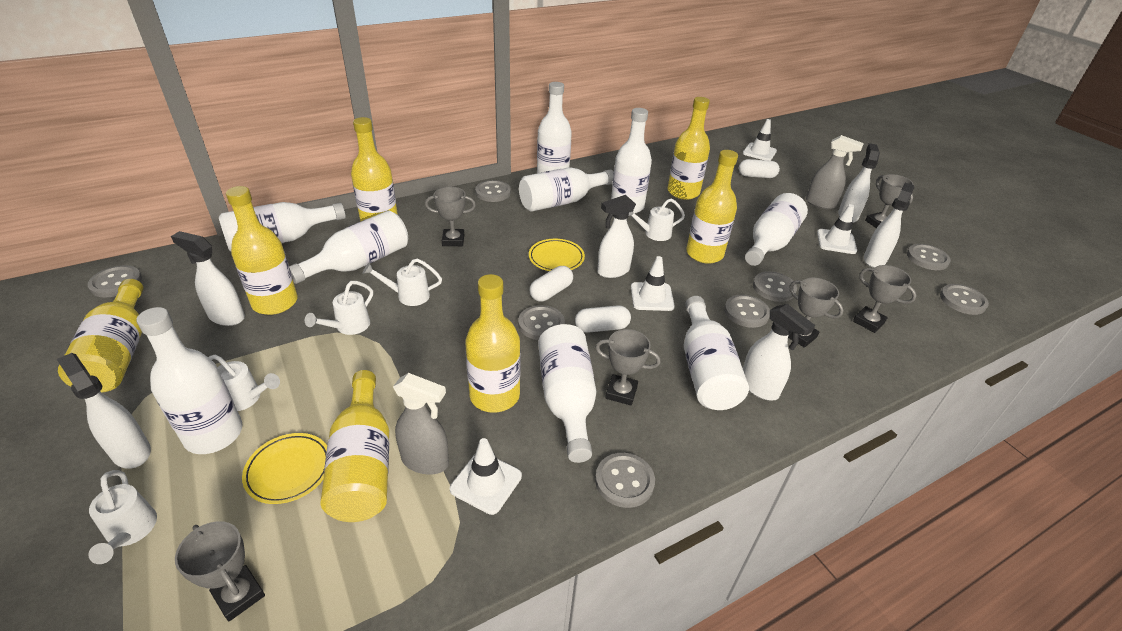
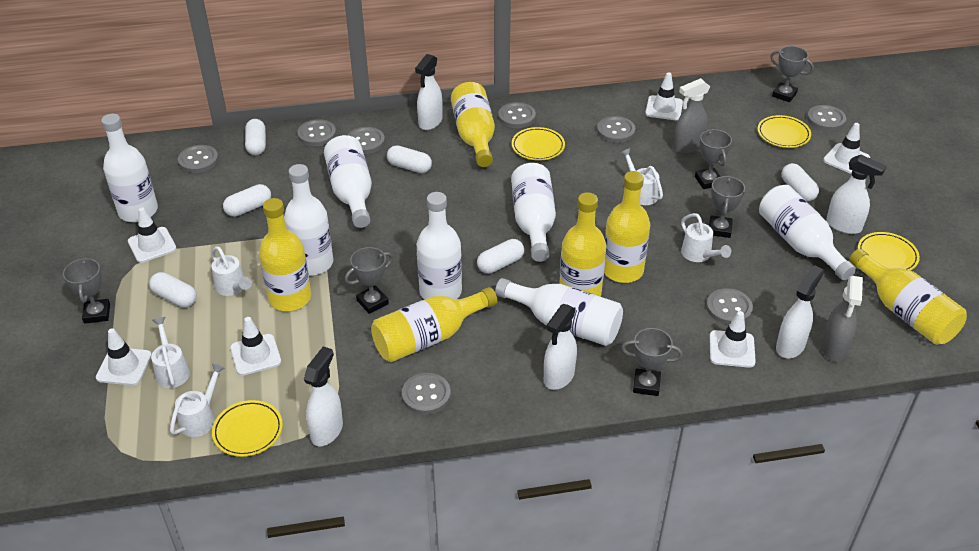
white bottle: [137,307,242,454] [219,202,346,251] [289,211,408,284] [519,167,614,212] [537,82,572,173] [538,324,597,463] [611,108,652,214] [684,296,749,410] [745,193,808,266] = 9 -> [101,114,158,222] [284,164,334,276] [324,135,372,228] [416,192,462,300] [495,278,623,346] [511,163,556,262] [759,185,856,280] = 7
white capsule: [530,266,573,302] [575,305,631,333] [739,159,780,178] = 3 -> [149,272,197,308] [223,184,271,217] [245,119,266,155] [387,145,432,173] [477,239,524,274] [782,163,819,201] = 6
white spray bottle: [57,353,151,469] [171,231,245,326] [597,195,636,278] [743,304,815,400] [838,143,880,223] [864,183,914,268] = 6 -> [304,346,343,446] [415,54,443,130] [544,304,577,390] [776,265,824,359] [826,155,886,234] = 5
white traffic cone: [450,438,522,515] [631,256,675,311] [743,119,777,161] [817,204,857,254] = 4 -> [96,328,152,386] [128,208,177,263] [230,317,281,376] [645,72,683,120] [710,311,756,368] [823,123,870,174] = 6
yellow bottle: [58,279,144,393] [226,186,298,315] [320,370,389,522] [351,117,398,222] [465,274,520,413] [668,97,710,200] [686,150,738,264] = 7 -> [259,198,311,311] [371,287,497,362] [451,82,495,167] [559,192,606,296] [604,171,650,283] [849,249,967,345] = 6
yellow plate: [242,433,327,504] [529,239,585,271] = 2 -> [212,400,283,457] [512,127,565,161] [758,115,811,148] [858,232,920,271] = 4

